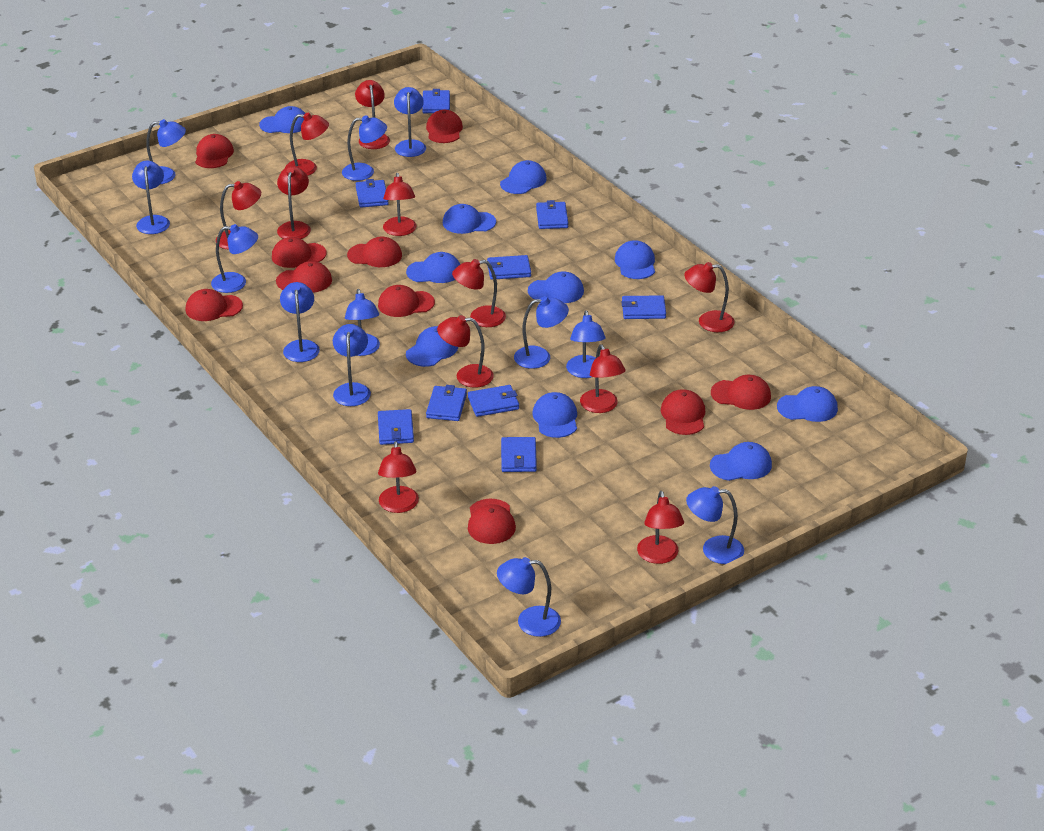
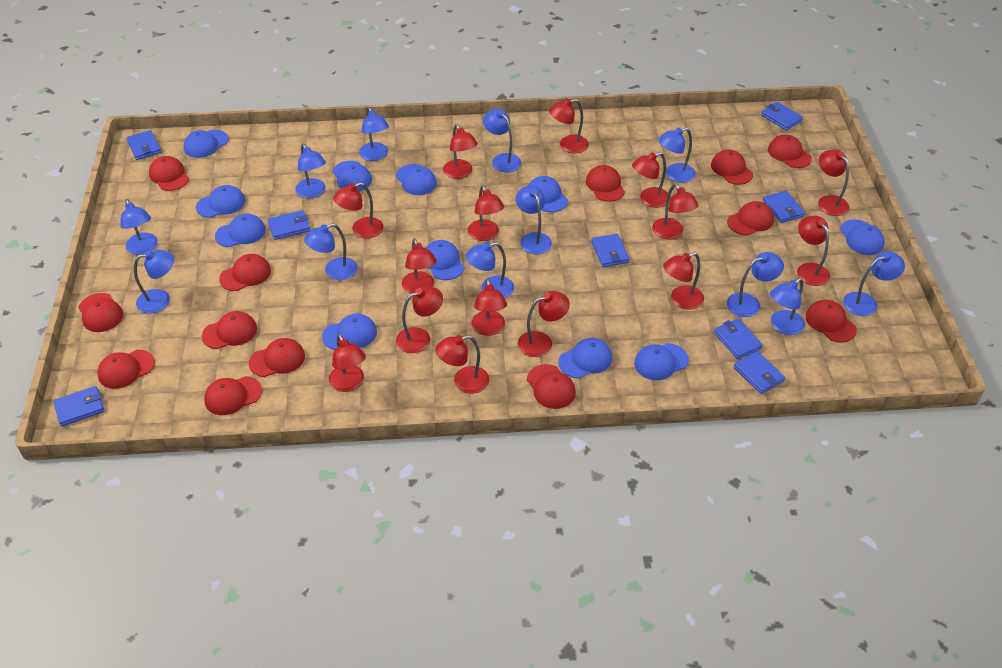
blue cap: [259,106,305,133] [406,252,460,283] [406,326,458,367] [443,204,496,234] [500,160,547,194] [528,271,584,303] [533,392,577,438] [615,240,655,279] [710,442,772,481] [777,386,838,422] = 10 -> [184,130,228,158] [196,185,245,218] [215,214,266,247] [322,313,377,350] [333,161,372,191] [396,164,437,195] [426,240,464,280] [528,176,568,212] [558,338,612,378] [634,343,689,380] [840,219,885,255] = 11
blue wallet: [356,179,389,208] [378,409,414,445] [422,89,450,113] [426,385,467,421] [468,385,519,417] [487,255,531,280] [501,437,537,472] [536,200,568,229] [622,295,666,319] = 9 -> [53,386,104,426] [126,130,161,160] [268,210,310,240] [591,234,630,267] [714,318,763,359] [734,351,785,394] [761,102,803,131] [763,190,805,223] = 8
red cap: [185,289,243,321] [195,134,234,168] [272,237,327,268] [276,261,332,293] [347,237,402,267] [378,285,435,317] [426,110,463,143] [468,499,516,544] [661,389,705,435] [711,375,771,410] = 10 -> [78,293,123,332] [97,350,155,389] [149,156,189,191] [202,311,257,349] [204,376,262,415] [219,254,271,291] [249,338,305,377] [527,364,576,409] [586,165,625,202] [711,150,753,185] [727,201,774,235] [768,134,812,168] [806,300,857,343] = 13
red lamp: [216,181,261,250] [277,166,311,239] [285,112,329,176] [355,80,390,149] [378,441,419,513] [383,173,416,236] [437,315,494,388] [452,259,506,327] [580,344,626,413] [637,491,684,564] [684,262,735,332] = 11 -> [329,334,366,392] [333,182,383,239] [396,286,443,353] [402,238,437,294] [435,335,489,394] [443,124,478,179] [468,185,504,241] [471,278,507,336] [518,291,570,357] [549,99,589,153] [632,152,671,208] [652,184,698,239] [663,252,704,310] [797,216,830,286] [818,149,849,216] = 15

